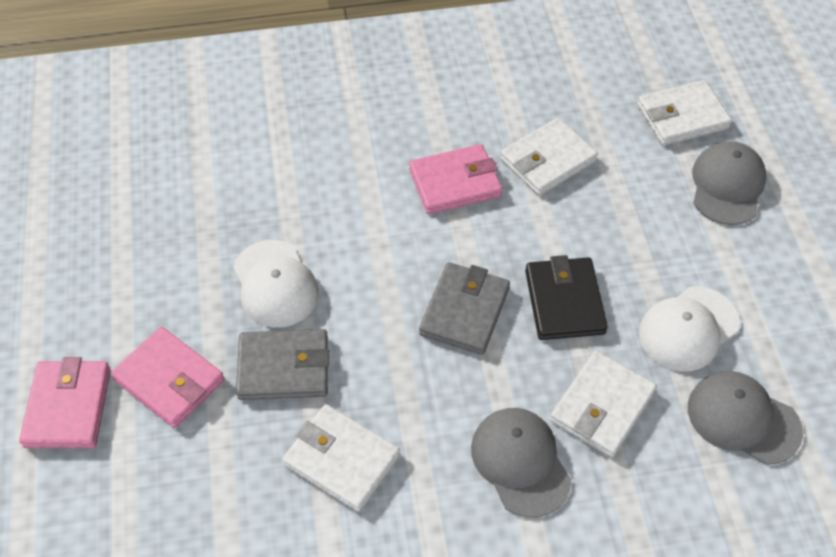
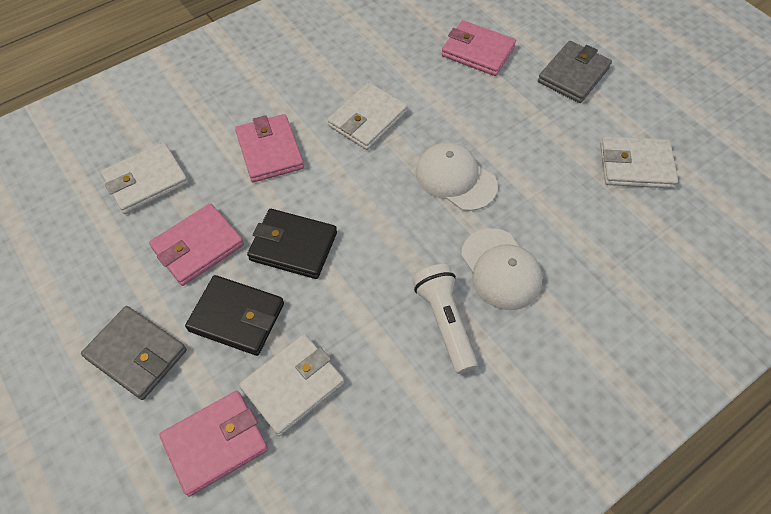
black wallet: [525,255,608,340] = 1 -> [185,275,284,356] [247,209,337,279] = 2
grey cap: [471,408,571,518] [688,371,803,465] [692,141,766,225] = 3 -> none = 0
pink wallet: [19,357,111,448] [111,327,225,428] [409,144,502,214] = 3 -> [149,203,244,286] [159,391,268,496] [235,114,304,182] [441,20,516,76] = 4
white flashlight: none = 0 -> [412,264,478,374] = 1

